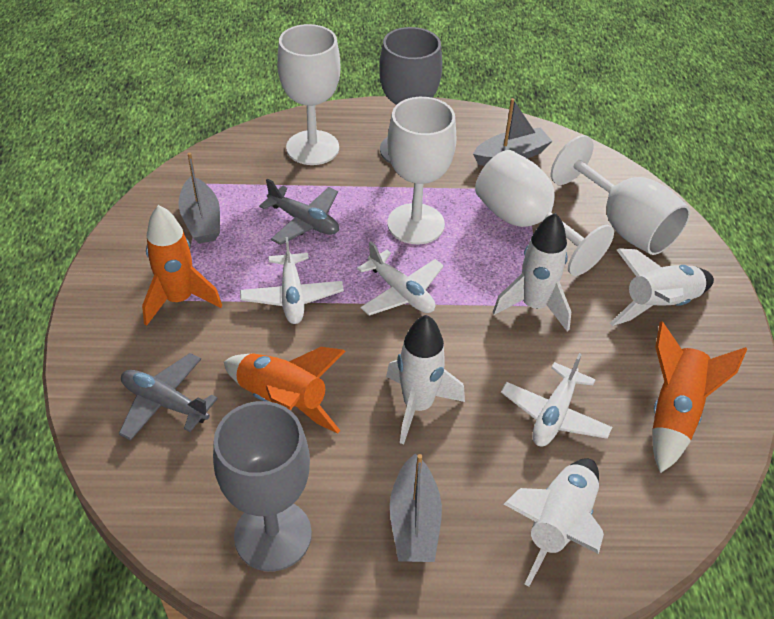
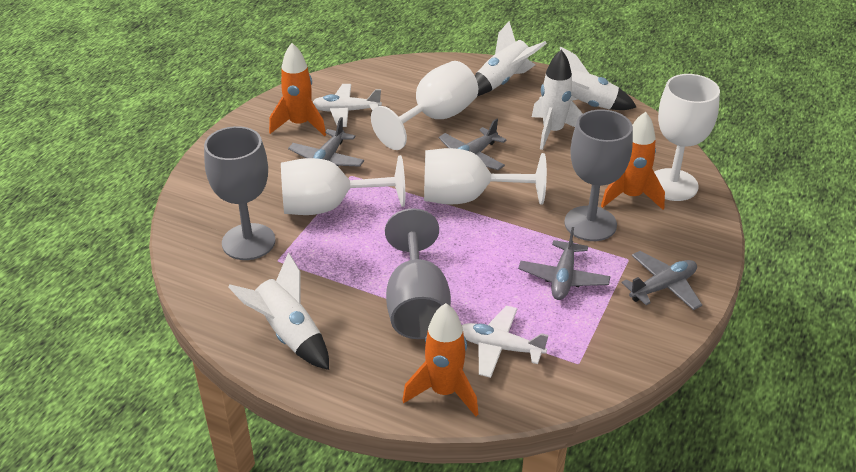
grey boat: [179,152,220,244] [390,454,442,562] [473,98,553,166] = 3 -> none = 0
grey goblet: [213,401,312,571] [379,27,442,164] = 2 -> [204,126,276,260] [385,208,451,339] [564,109,633,241] = 3
grey plane: [119,353,218,441] [259,179,339,245] = 2 -> [288,117,364,167] [439,118,507,170] [518,227,611,300] [622,251,702,310] = 4
white plane: [240,237,344,324] [357,241,444,316] [501,353,612,446] = 3 -> [313,84,382,127] [462,306,549,378] = 2

